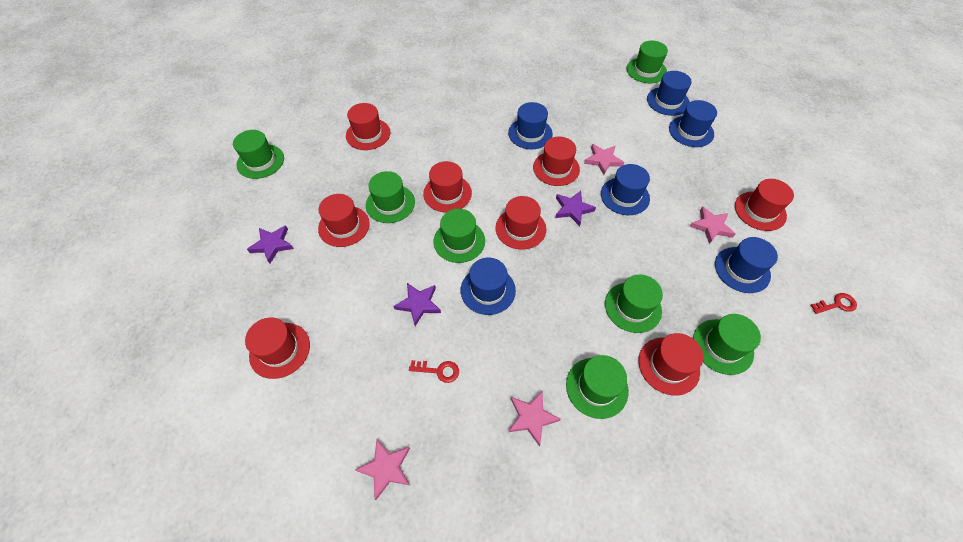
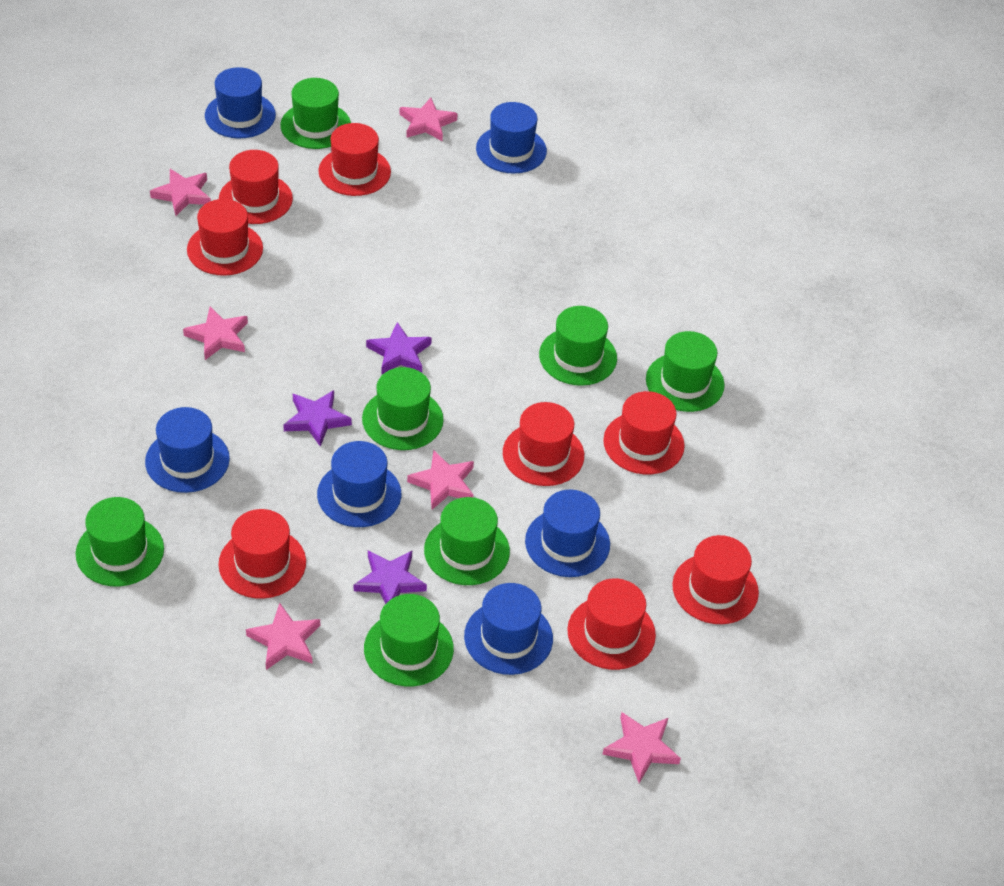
pink star: [355,439,410,500] [508,391,561,446] [584,144,624,175] [689,206,735,244] = 4 -> [150,169,211,216] [183,307,248,360] [246,603,320,670] [399,98,458,141] [407,450,474,510] [602,712,681,783] = 6
red key: [409,360,459,383] [810,293,857,314] = 2 -> none = 0

